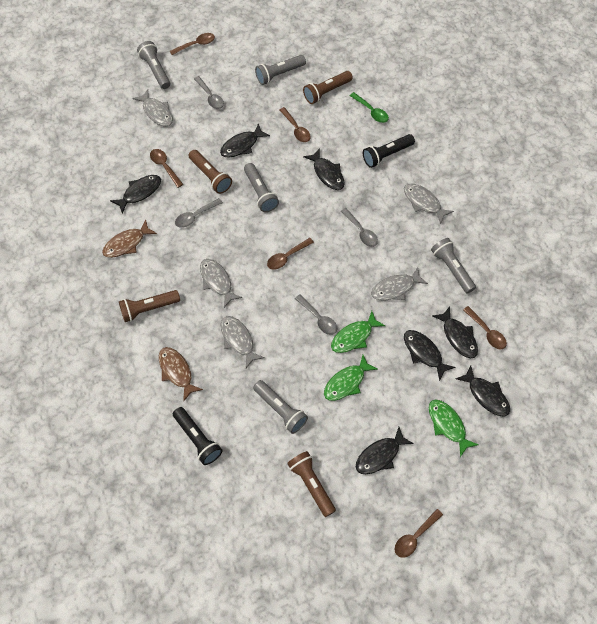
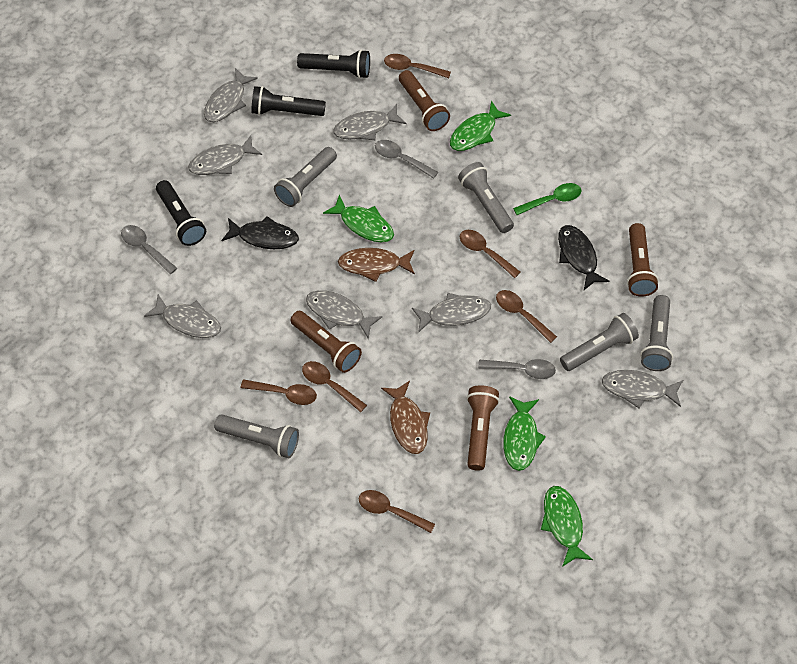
black fish: [110,175,161,214] [220,123,270,158] [303,148,345,190] [356,427,414,474] [404,330,456,381] [432,307,478,358] [455,366,510,416] = 7 -> [221,216,299,249] [558,225,610,290] = 2
black flashlight: [173,407,222,465] [363,134,415,168] = 2 -> [156,180,206,246] [251,86,326,116] [297,50,370,79] = 3
green fish: [324,355,378,401] [331,311,386,353] [429,399,479,457] = 3 -> [323,194,394,243] [450,101,511,151] [503,396,546,471] [541,486,593,567] = 4
grey fish: [133,89,173,126] [200,259,243,308] [221,316,265,368] [371,267,428,300] [404,184,454,224] = 5 -> [144,294,221,338] [188,135,262,175] [204,68,258,122] [306,290,382,339] [333,104,406,140] [412,293,491,333] [602,370,683,408] = 7
grey spoon: [175,198,223,228] [194,76,224,109] [295,294,337,335] [341,208,378,247] = 4 -> [121,225,177,274] [375,140,438,179] [478,359,556,379] = 3

